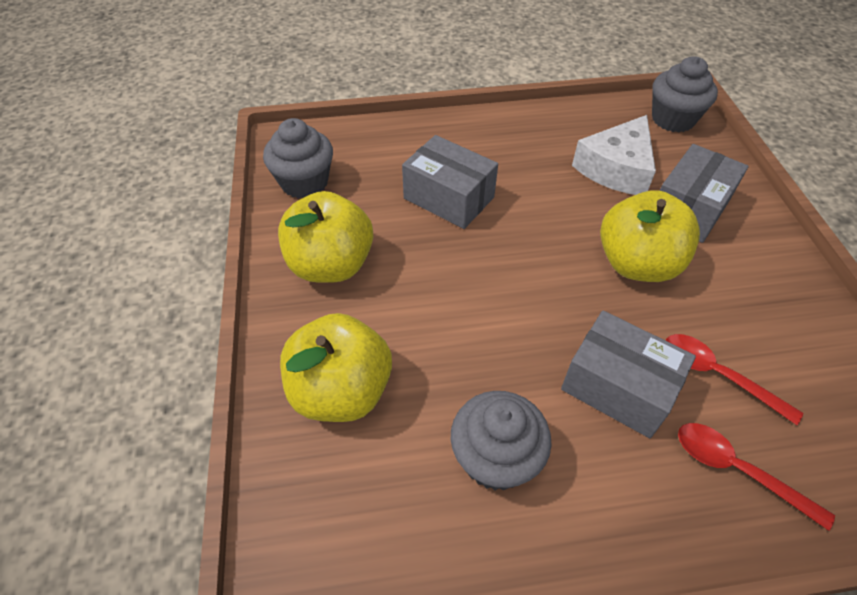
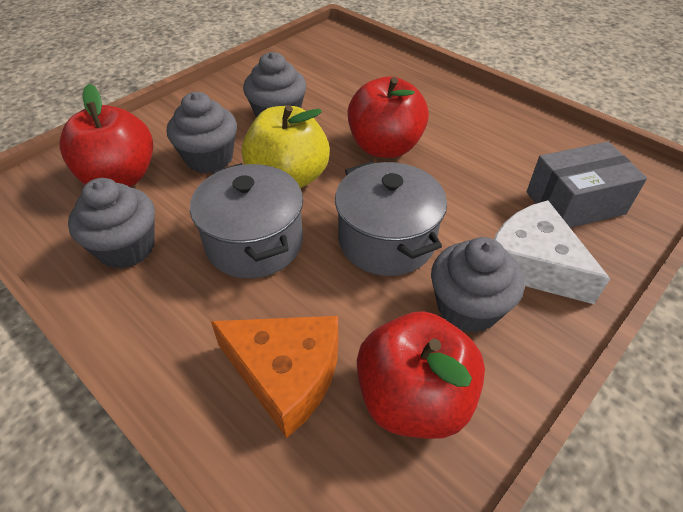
grey box: [402,135,498,229] [561,311,696,438] [660,144,749,243] = 3 -> [527,142,647,228] = 1
grey cupcake: [263,118,333,198] [451,391,552,490] [652,56,718,133] = 3 -> [68,178,155,269] [167,92,237,174] [243,52,307,117] [431,237,524,333] = 4
grey pot: none = 0 -> [190,163,303,279] [335,161,447,276] = 2
orange cheese: none = 0 -> [211,316,338,438] = 1
red apple: none = 0 -> [59,84,153,187] [348,76,429,158] [357,311,485,439] = 3
red spoon: [666,334,803,425] [678,423,835,531] = 2 -> none = 0
yellow apple: [278,191,373,283] [280,313,392,422] [600,190,700,282] = 3 -> [242,105,330,188] = 1

